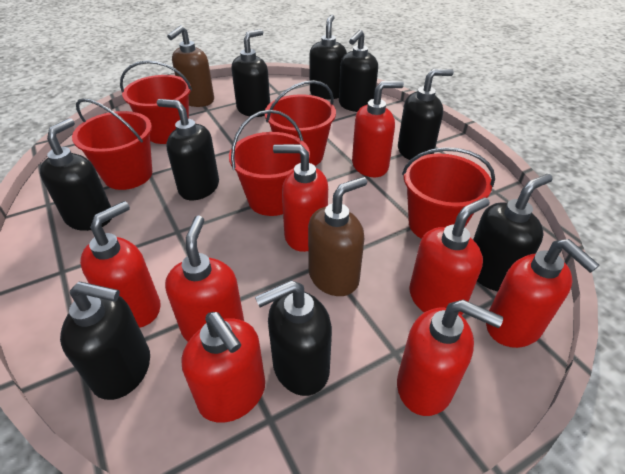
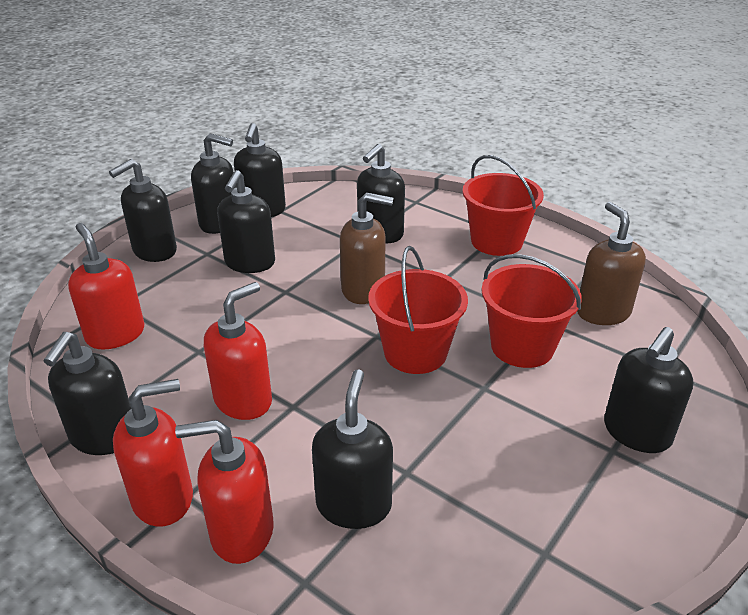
black soap dispenser: [40,118,111,231] [60,282,150,400] [157,99,219,200] [232,29,270,117] [255,280,332,396] [310,15,347,99] [339,30,378,112] [398,69,454,160] [473,174,552,291] = 9 -> [44,332,131,455] [109,159,177,262] [191,133,235,234] [217,170,275,273] [234,123,286,217] [312,369,393,529] [357,144,405,244] [604,327,693,453] = 8
red bucket: [72,98,152,190] [120,60,192,144] [229,110,310,216] [265,80,336,166] [402,147,495,239] = 5 -> [368,246,468,374] [463,155,544,256] [482,254,582,368] = 3
red soap dispenser: [80,201,161,328] [165,215,244,341] [181,312,265,423] [273,144,328,252] [352,81,404,177] [397,300,503,416] [409,197,490,315] [486,239,600,348] = 8 -> [68,223,145,349] [113,379,193,527] [175,420,274,564] [204,282,272,420] = 4

